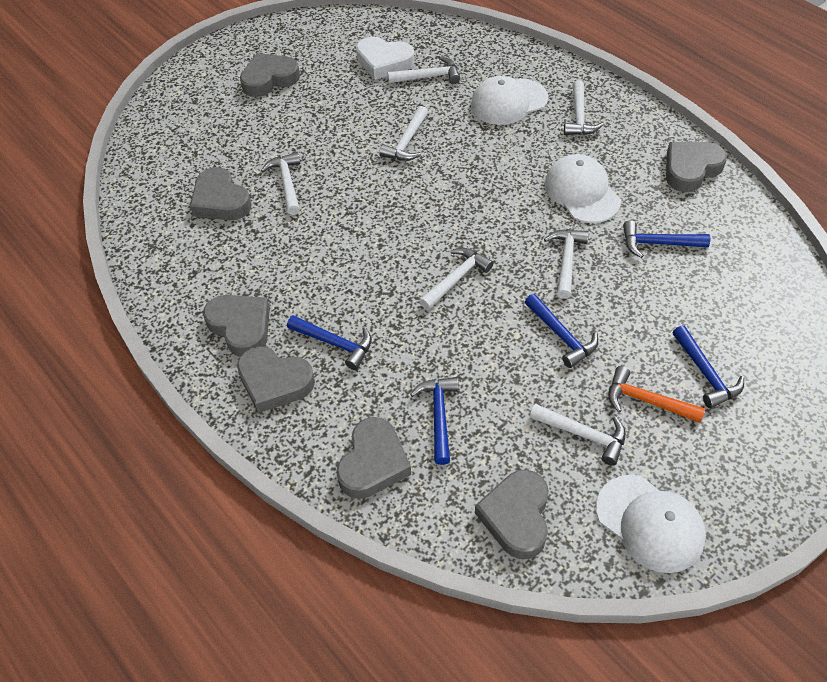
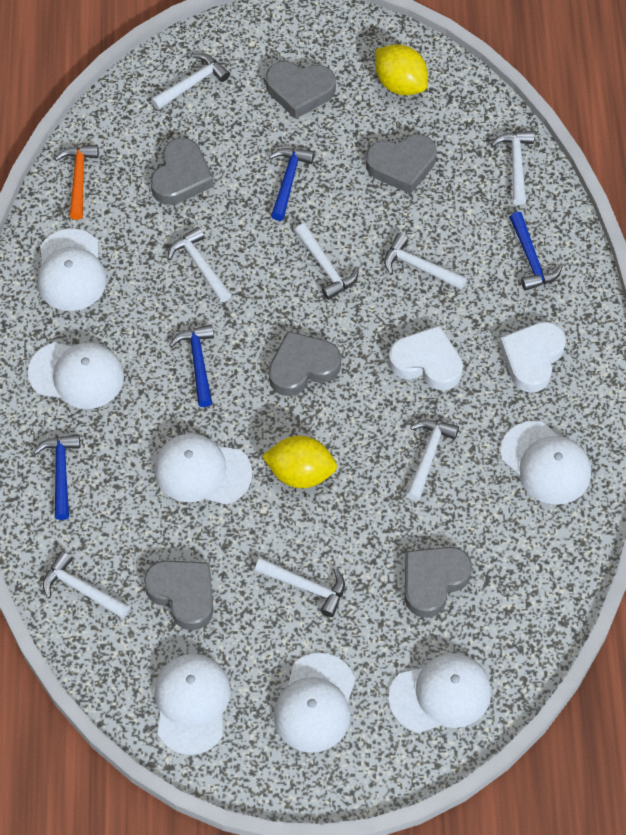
blue hammer: [287,315,372,370] [410,377,459,465] [525,294,598,368] [623,220,710,258] [672,325,744,408] = 5 -> [33,434,80,520] [169,325,214,407] [269,148,314,221] [509,212,563,291] = 4
grey heart: [190,167,251,220] [203,295,270,357] [237,346,315,413] [240,53,300,97] [336,417,411,499] [475,470,549,559] [666,142,727,192] = 7 -> [144,561,214,630] [150,138,214,205] [266,61,336,119] [268,331,341,396] [366,134,437,194] [405,547,472,618] = 6
white cap: [471,76,548,125] [544,154,621,223] [596,475,706,573] = 3 -> [28,342,124,409] [37,229,107,311] [154,434,252,505] [154,654,231,755] [274,653,355,753] [388,653,491,733] [500,421,591,505] = 7
white hammer: [261,152,300,215] [379,106,428,161] [388,57,460,84] [420,248,493,310] [530,404,626,466] [544,230,589,299] [564,80,603,135] = 7 -> [43,551,130,618] [151,54,230,110] [167,227,232,302] [255,558,345,617] [295,224,359,300] [384,233,467,290] [406,420,459,501] [491,131,534,205] = 8
white heart: [356,37,415,80] = 1 -> [389,325,463,390] [499,322,566,393] = 2
yellow lemon: none = 0 -> [262,436,337,488] [375,44,428,95] = 2

